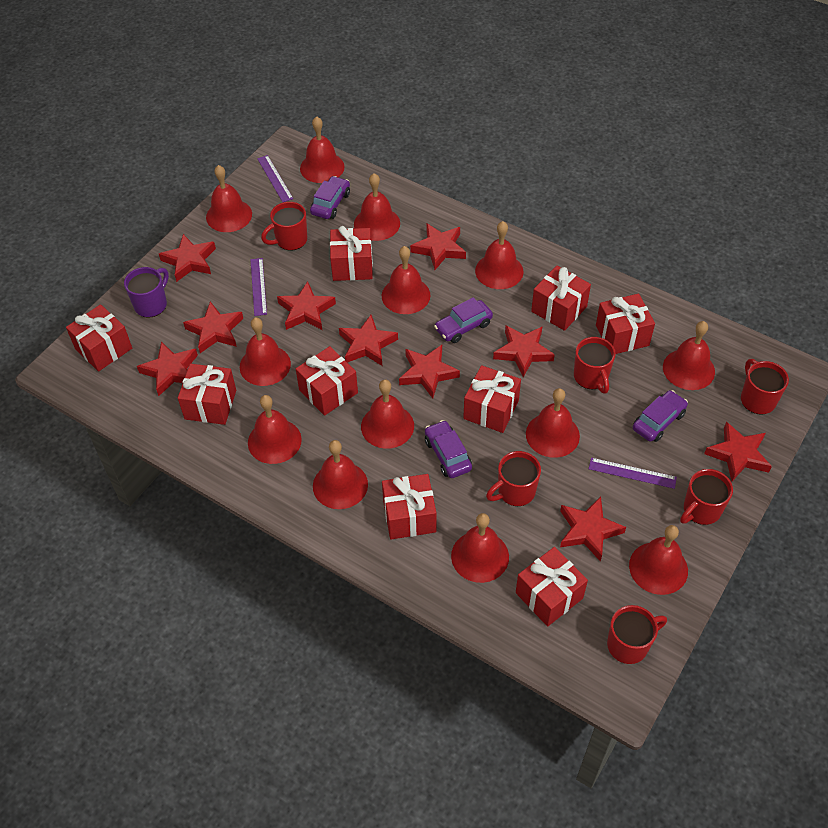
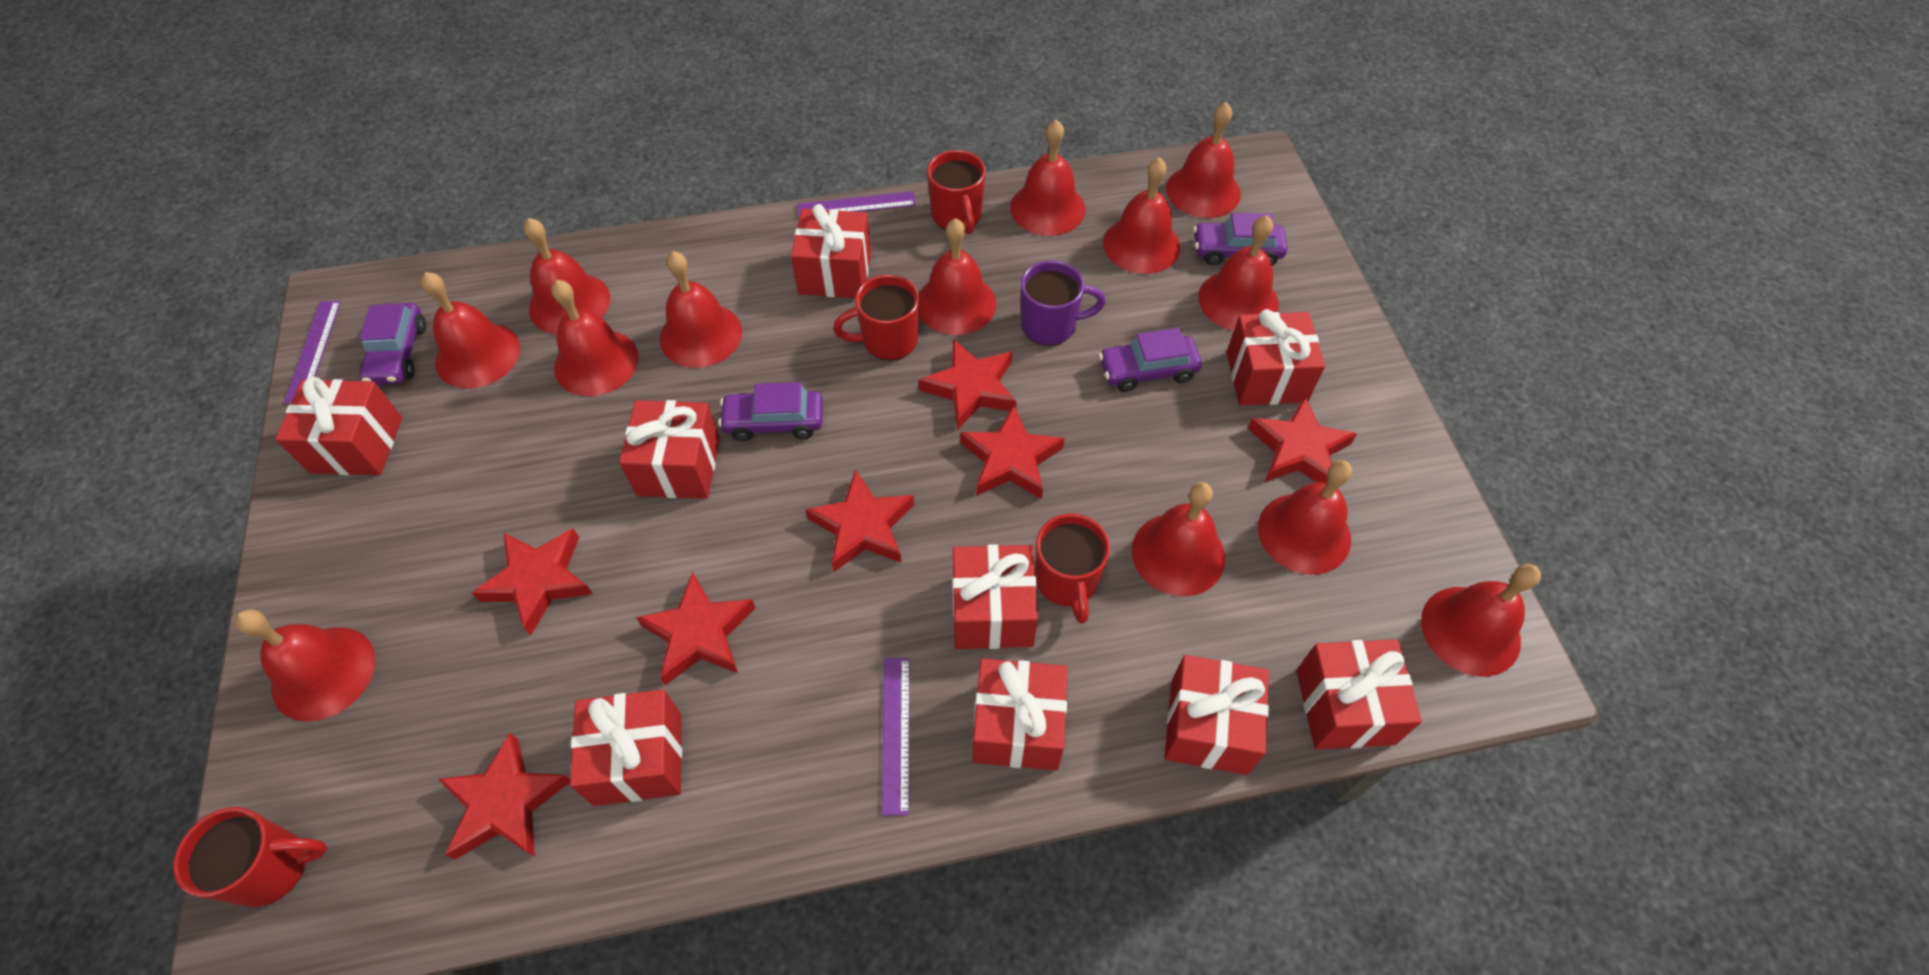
red mug: [261,202,307,251] [486,451,541,506] [574,337,616,394] [607,605,667,664] [680,469,733,525] [741,359,789,415] = 6 -> [173,807,327,907] [833,275,919,360] [927,150,986,234] [1035,513,1110,624] = 4
red star: [137,342,198,396] [159,234,216,282] [183,301,243,353] [277,281,336,330] [339,315,398,366] [399,345,460,398] [410,223,466,270] [493,325,555,377] [560,497,626,562] [704,422,772,481] = 10 -> [438,733,570,860] [471,528,593,635] [636,571,756,685] [805,470,914,572] [919,339,1017,430] [960,405,1065,499] [1248,397,1357,483] = 7

